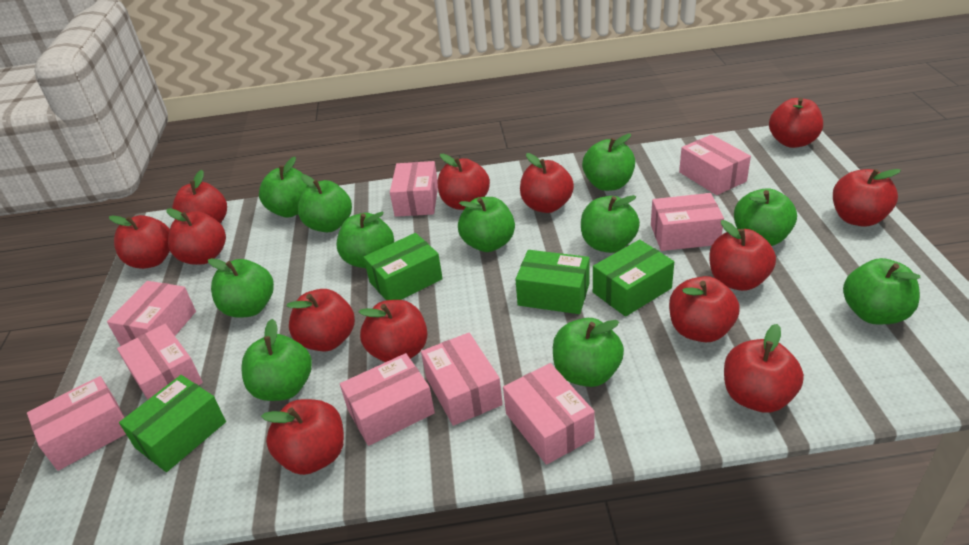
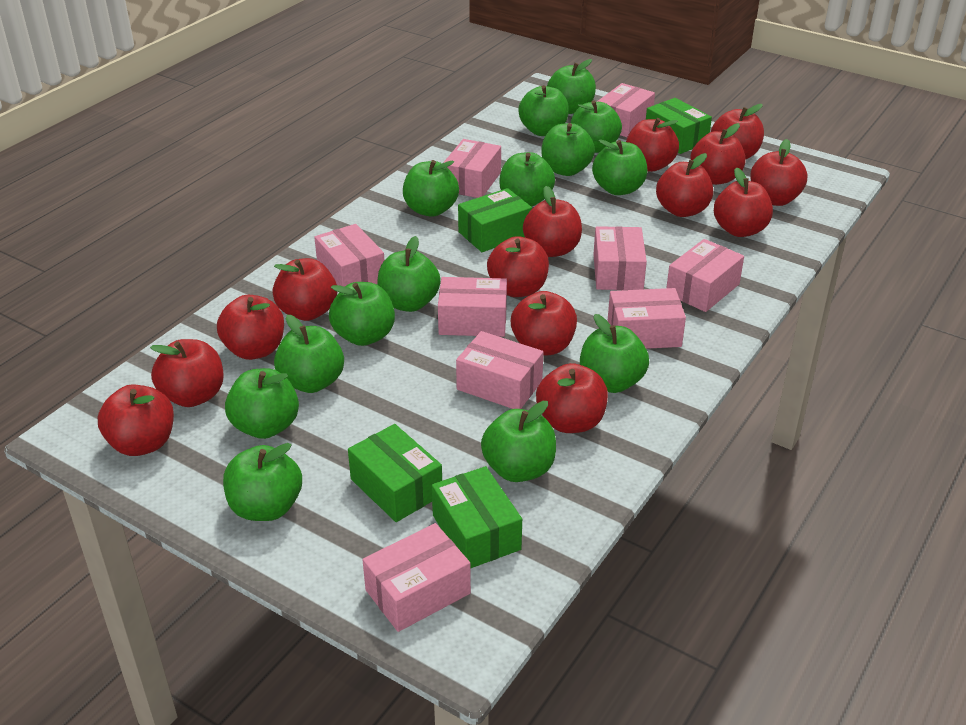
green apple: [208,258,274,318] [241,319,312,401] [259,157,308,218] [298,174,352,232] [337,212,394,268] [458,197,515,252] [553,318,624,387] [581,195,640,253] [582,134,635,191] [734,188,797,246] [843,258,920,324] = 11 -> [223,443,302,521] [225,368,299,439] [274,315,344,393] [329,282,395,346] [377,236,441,312] [403,160,459,217] [481,401,556,482] [499,152,555,207] [518,85,569,136] [541,123,595,176] [547,59,596,114] [571,100,622,153] [580,314,649,393] [592,139,647,195] = 14
red apple: [109,215,170,269] [167,208,226,265] [172,170,227,223] [261,399,344,475] [286,289,355,352] [359,300,428,362] [438,154,490,210] [520,153,574,213] [669,276,740,342] [709,220,776,291] [724,324,804,413] [769,98,823,148] [833,169,901,227] = 13 -> [98,384,174,456] [150,339,223,407] [217,295,284,360] [272,258,337,321] [487,236,549,297] [511,291,577,356] [523,186,582,257] [536,363,608,433] [626,118,679,172] [656,153,713,217] [690,123,745,185] [711,104,764,160] [714,168,773,237] [750,139,807,206] = 14

